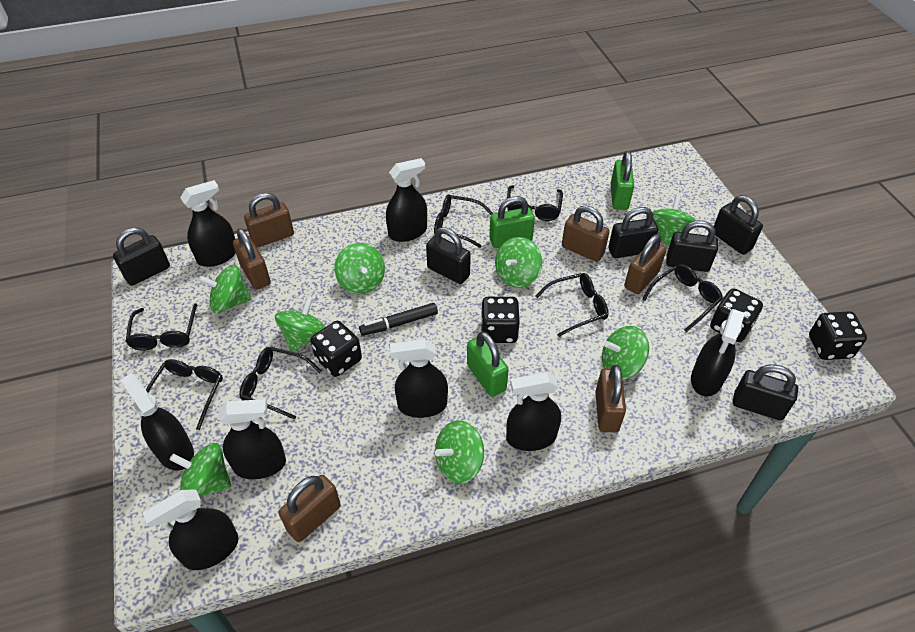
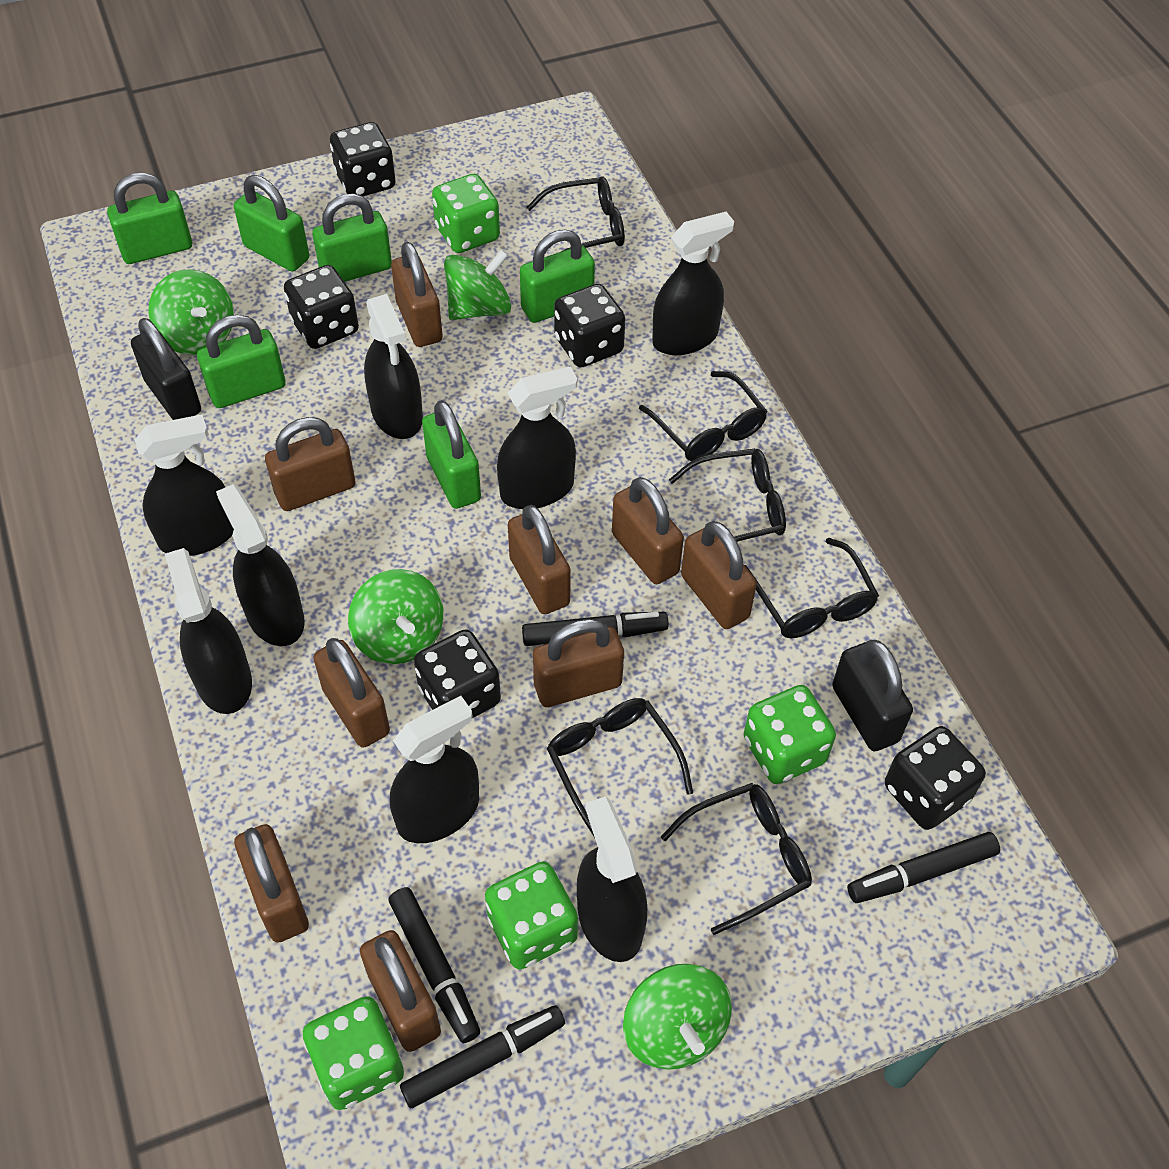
black dice: [311,321,362,377] [481,297,520,343] [710,288,763,342] [809,311,867,360] = 4 -> [284,265,359,349] [330,122,396,196] [414,629,501,718] [554,284,625,368] [885,726,986,830] = 5
black glasses: [125,304,197,350] [146,359,223,430] [239,347,322,420] [434,195,493,248] [507,185,563,221] [535,273,609,337] [642,264,723,332] = 7 -> [526,177,625,252] [547,698,693,838] [639,371,768,461] [661,783,812,935] [669,449,786,542] [745,538,879,638] = 6
black marker: [359,303,438,336] = 1 -> [389,887,480,1043] [400,1005,565,1108] [522,612,669,646] [847,832,1000,903] = 4
black padlock: [113,228,170,286] [426,227,471,284] [608,207,659,258] [666,220,719,272] [714,195,763,255] [733,364,798,420] = 6 -> [131,318,201,420] [832,640,913,751] = 2
brown padlock: [233,228,271,290] [244,193,294,248] [279,475,341,542] [562,206,610,262] [595,364,626,432] [624,234,667,294] = 6 -> [234,824,309,943] [265,417,356,511] [313,638,390,748] [360,930,441,1052] [391,242,443,347] [508,505,571,614] [533,619,624,707] [612,477,684,584] [681,521,757,629] = 9
green dice: none = 0 -> [303,996,404,1110] [432,174,500,253] [485,861,578,969] [744,685,836,784] = 4
green padlock: [467,331,509,397] [489,196,535,248] [610,151,634,210] = 3 -> [107,173,192,264] [197,315,286,408] [234,175,309,272] [312,194,392,282] [422,400,481,509] [520,230,595,323] = 6
green spinning top: [169,443,231,497] [198,265,252,313] [275,297,326,352] [334,243,385,294] [435,420,484,484] [495,237,542,288] [602,326,649,379] [653,195,696,246] = 8 -> [148,269,234,356] [348,569,444,665] [444,249,511,320] [623,964,732,1069] = 4

